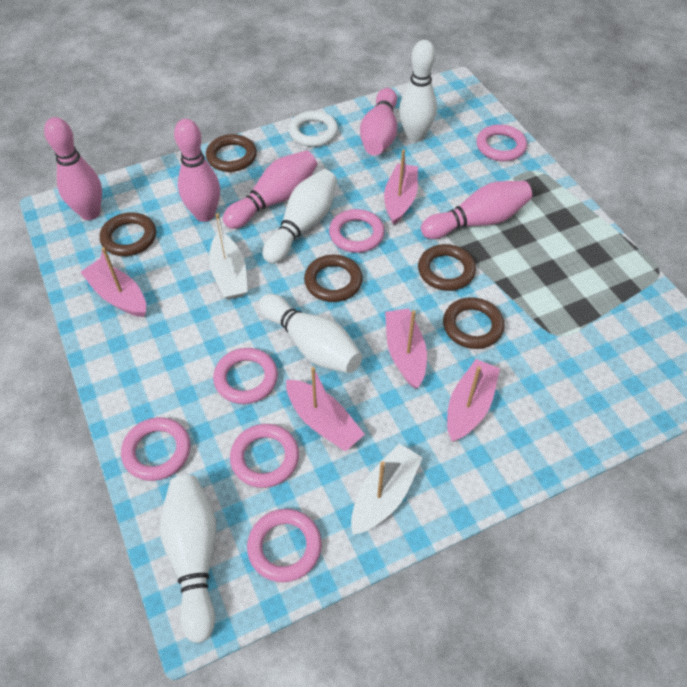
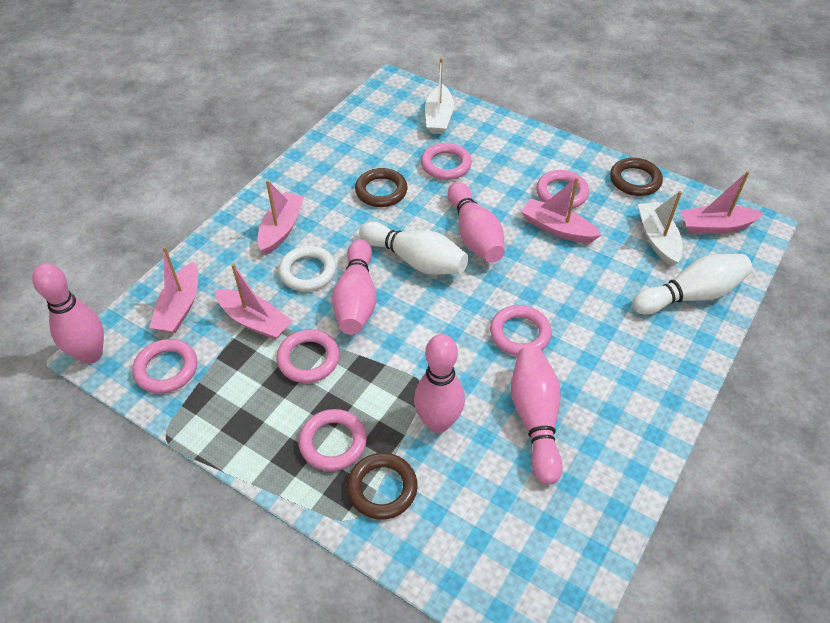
brown ring: [100,212,156,256] [206,134,257,172] [304,255,363,302] [418,244,476,291] [443,297,505,349] = 5 -> [347,453,418,520] [355,168,408,207] [610,158,663,196] = 3
white bowling pin: [160,475,217,643] [259,294,362,373] [263,169,337,264] [399,40,437,142] = 4 -> [359,221,468,275] [632,254,753,315] = 2

